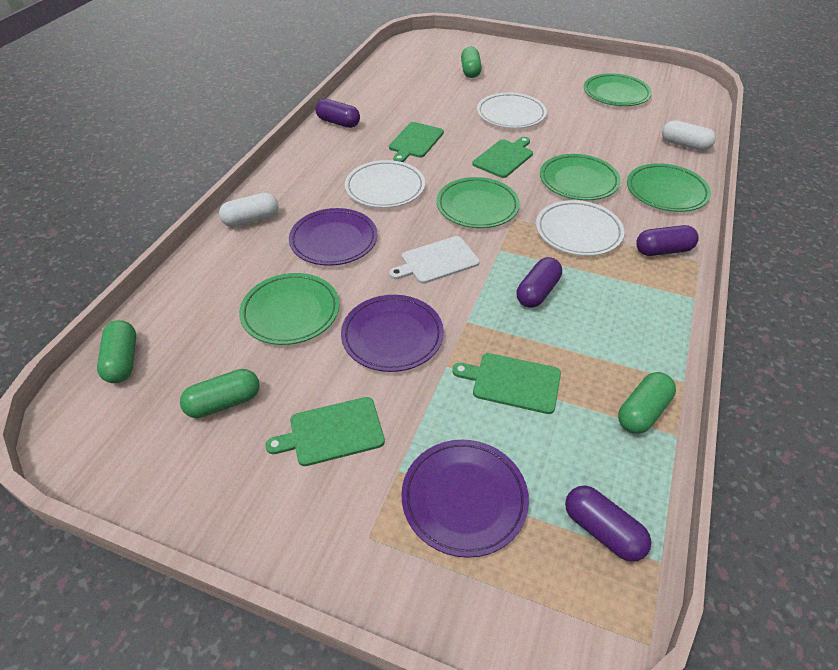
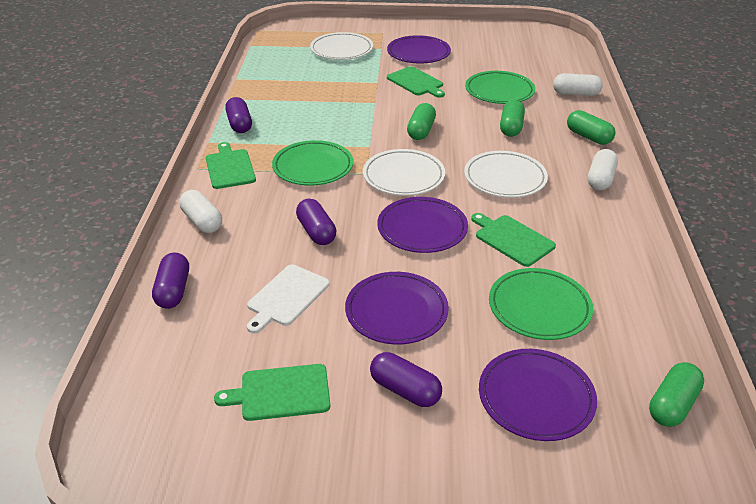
green plate: [239,273,339,345] [436,177,520,228] [540,154,621,200] [584,73,652,106] [627,163,711,212] = 5 -> [272,140,353,186] [465,71,535,104] [489,268,593,340] = 3
purple plate: [289,208,377,266] [341,295,444,372] [401,440,529,558] = 3 -> [345,272,449,344] [377,197,468,253] [387,35,451,63] [479,349,597,441] = 4
white capsule: [219,193,279,227] [662,120,716,151] = 2 -> [179,190,222,233] [553,73,603,96] [588,149,618,190] = 3

